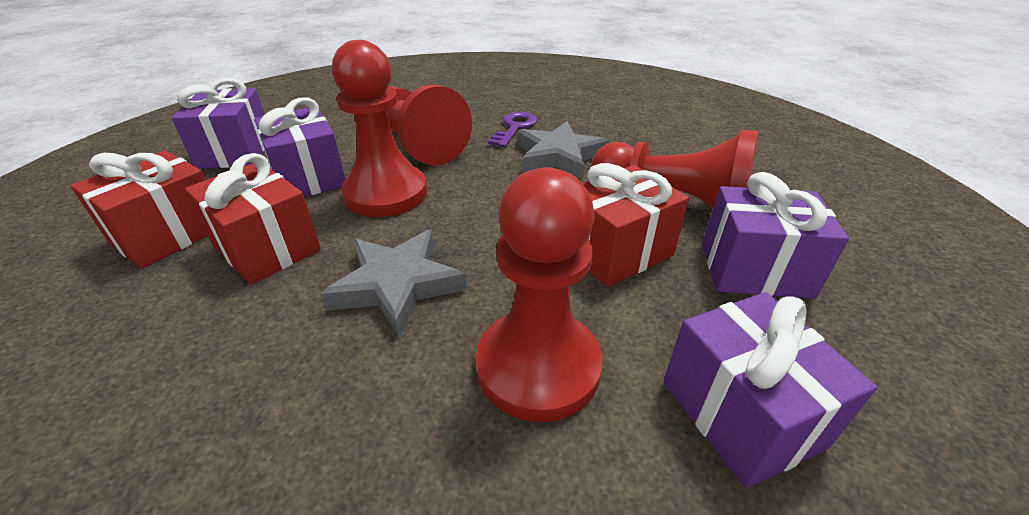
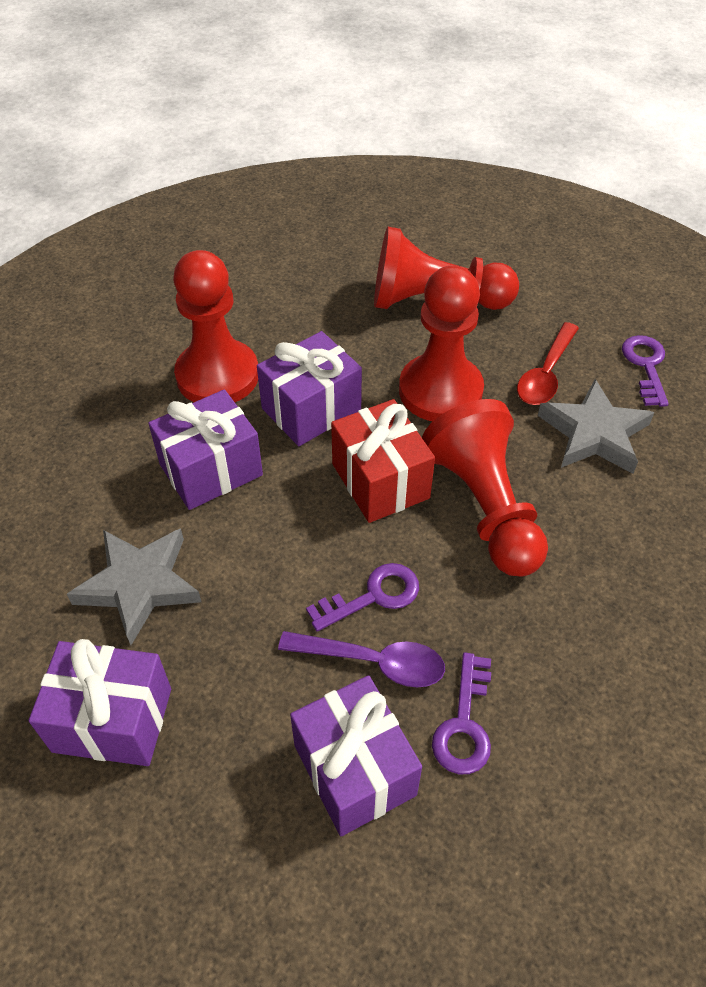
purple key: [488,112,537,147] = 1 -> [306,563,419,631] [432,653,491,774] [622,335,669,407] = 3
purple spoon: none = 0 -> [278,631,445,688] = 1
red gift: [71,150,208,269] [185,153,321,285] [582,163,689,287] = 3 -> [331,399,435,523] = 1
red spoon: none = 0 -> [517,322,579,405] = 1

